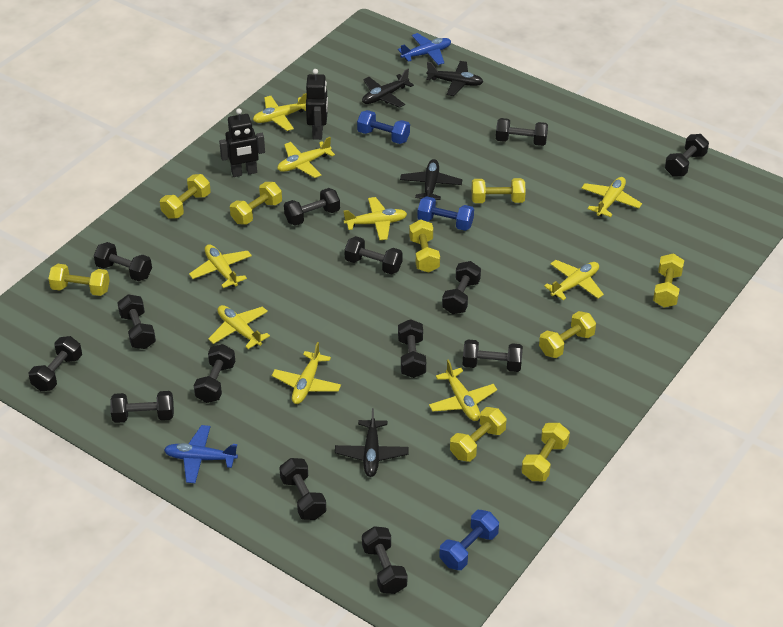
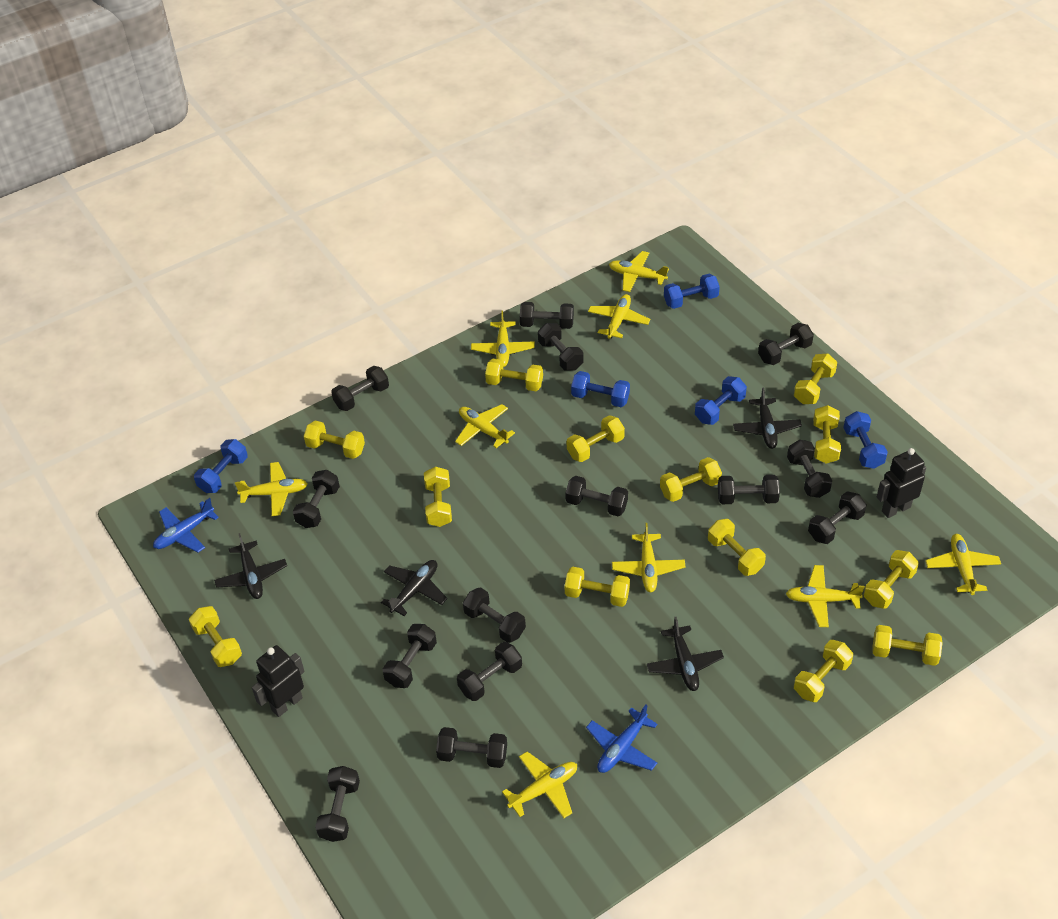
blue dumbbell: [357,110,410,144] [418,196,474,231] [439,510,499,570] = 3 -> [194,439,248,493] [571,371,630,407] [664,274,720,309] [695,376,747,425] [843,411,888,469] = 5
yellow dumbbell: [48,264,110,296] [160,174,211,219] [230,182,282,225] [409,219,440,273] [450,407,507,462] [472,178,526,203] [521,423,570,481] [539,311,596,358] [653,253,684,308] = 9 -> [189,606,242,667] [304,420,365,459] [424,467,452,527] [485,358,543,391] [565,567,630,607] [567,415,625,462] [660,457,722,502] [708,519,766,576] [794,354,837,404] [794,640,853,702] [813,405,841,464] [864,550,919,609] [872,625,943,666] = 13

